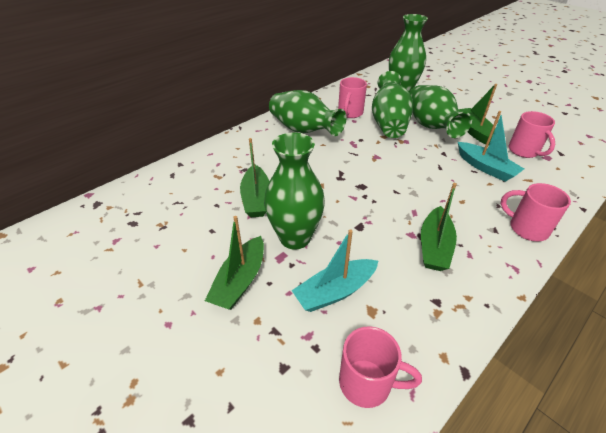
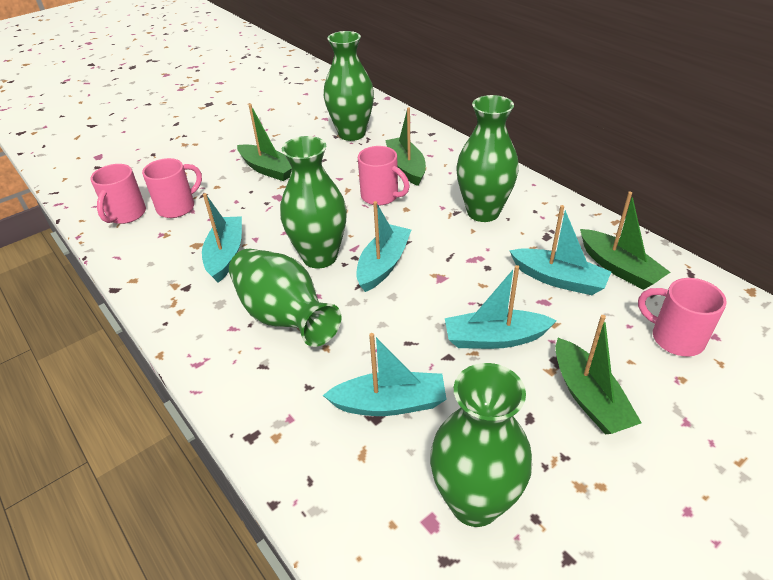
turquoise boat: [292,229,378,312] [458,111,524,182] = 2 -> [202,193,242,283] [323,333,447,416] [356,201,411,292] [445,265,557,349] [509,205,611,295] = 5

